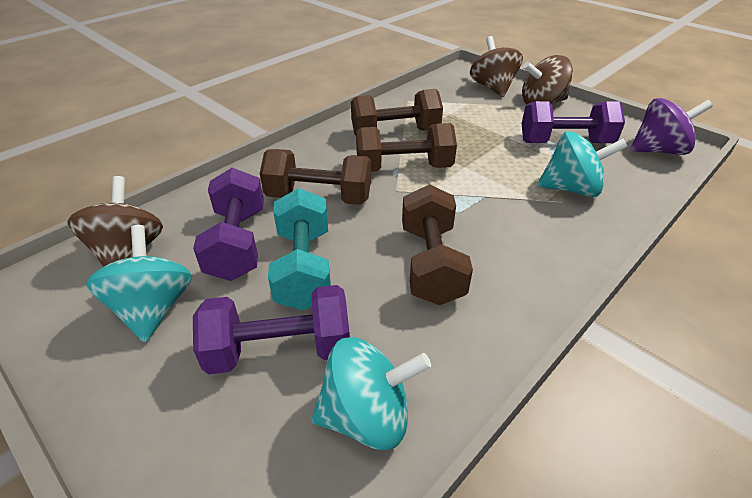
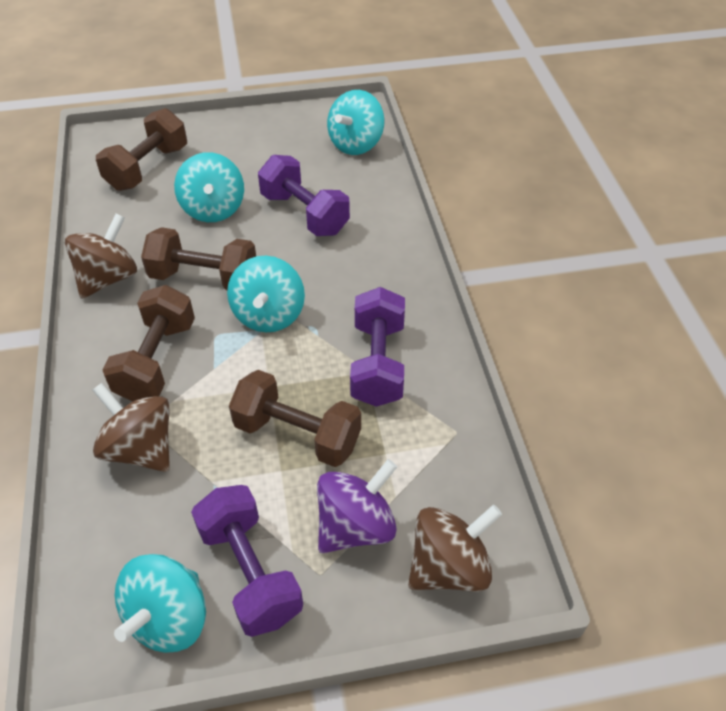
turquoise dumbbell: [268,188,331,311] = 1 -> none = 0
turquoise spinning top: [86,225,192,343] [311,337,431,450] [537,131,627,197] = 3 -> [114,554,206,653] [174,152,244,222] [227,256,305,332] [327,90,384,155] = 4

